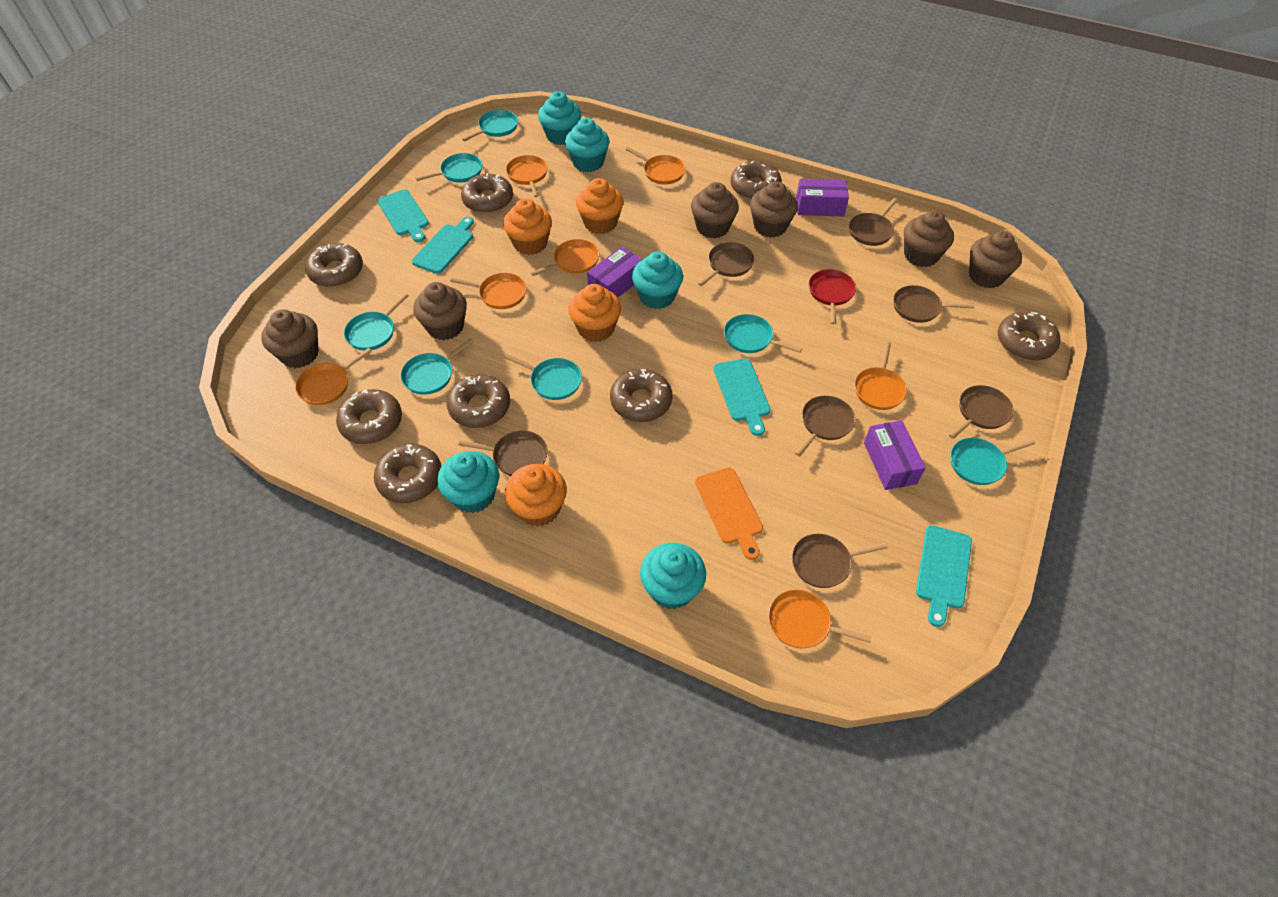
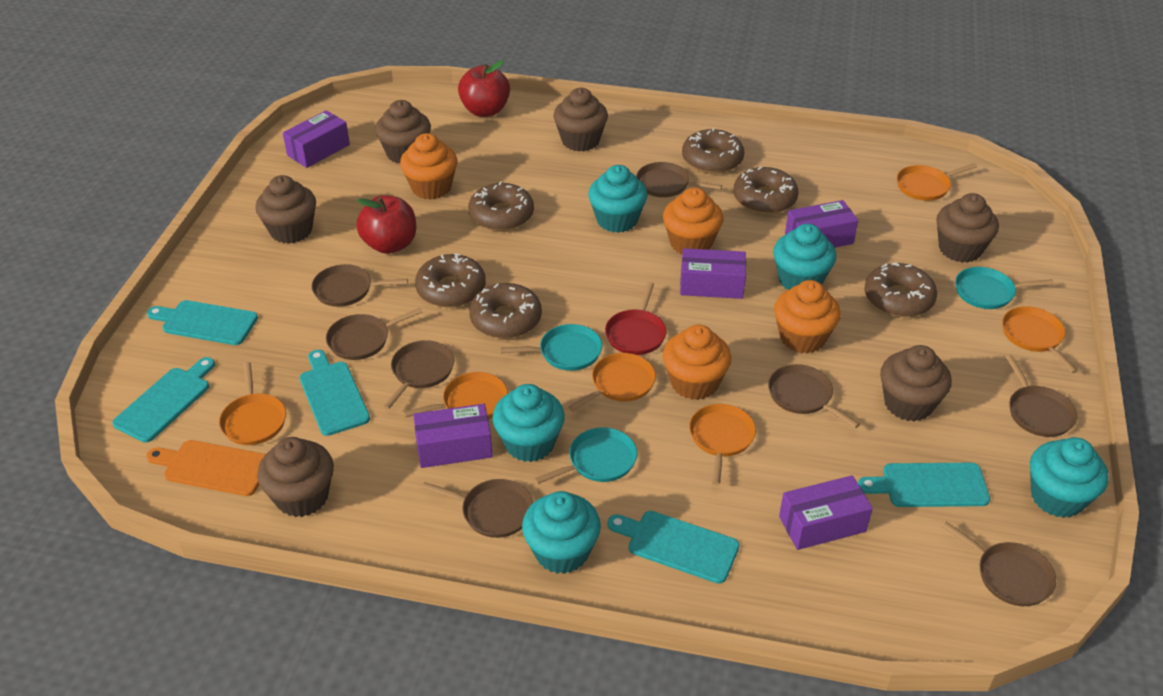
brown donut: [305,243,363,287] [336,389,402,444] [374,444,441,503] [447,374,510,428] [461,173,513,214] [610,369,672,422] [731,161,782,200] [998,312,1060,361] = 8 -> [415,253,486,308] [468,181,534,231] [469,283,542,339] [682,128,744,174] [733,167,798,214] [864,262,937,317] = 6
brown pan: [459,430,548,476] [698,242,754,286] [792,534,887,588] [795,396,855,456] [849,198,898,246] [893,285,975,323] [949,385,1013,439] = 7 -> [311,264,408,307] [326,308,423,360] [383,340,454,410] [422,479,533,538] [636,162,722,197] [768,364,860,428] [942,522,1056,606] [1005,355,1077,437] = 8
orange pan: [295,348,372,405] [450,273,526,309] [506,155,548,197] [531,239,600,276] [626,147,686,185] [768,590,871,648] [854,342,907,410] = 7 -> [219,362,286,445] [404,372,508,419] [568,353,656,411] [689,404,756,485] [897,163,977,201] [1002,306,1078,373] = 6
purple box: [587,247,643,298] [796,179,849,216] [864,420,926,490] = 3 -> [283,110,350,168] [413,404,493,468] [680,248,746,299] [779,475,873,550] [785,200,858,248] = 5
red apple: none = 0 -> [356,195,416,254] [458,60,510,117] = 2
turquoise cutting board: [377,189,429,242] [412,217,474,274] [713,358,771,436] [916,525,972,627] = 4 -> [112,357,215,442] [147,300,258,345] [300,350,370,436] [607,511,739,584] [858,463,990,507] = 5
turquoise pan: [344,293,409,351] [401,338,474,395] [416,153,482,183] [462,110,518,141] [505,354,582,400] [724,314,802,353] [950,438,1035,485] = 7 -> [500,324,602,371] [534,427,637,484] [955,267,1054,309] = 3

